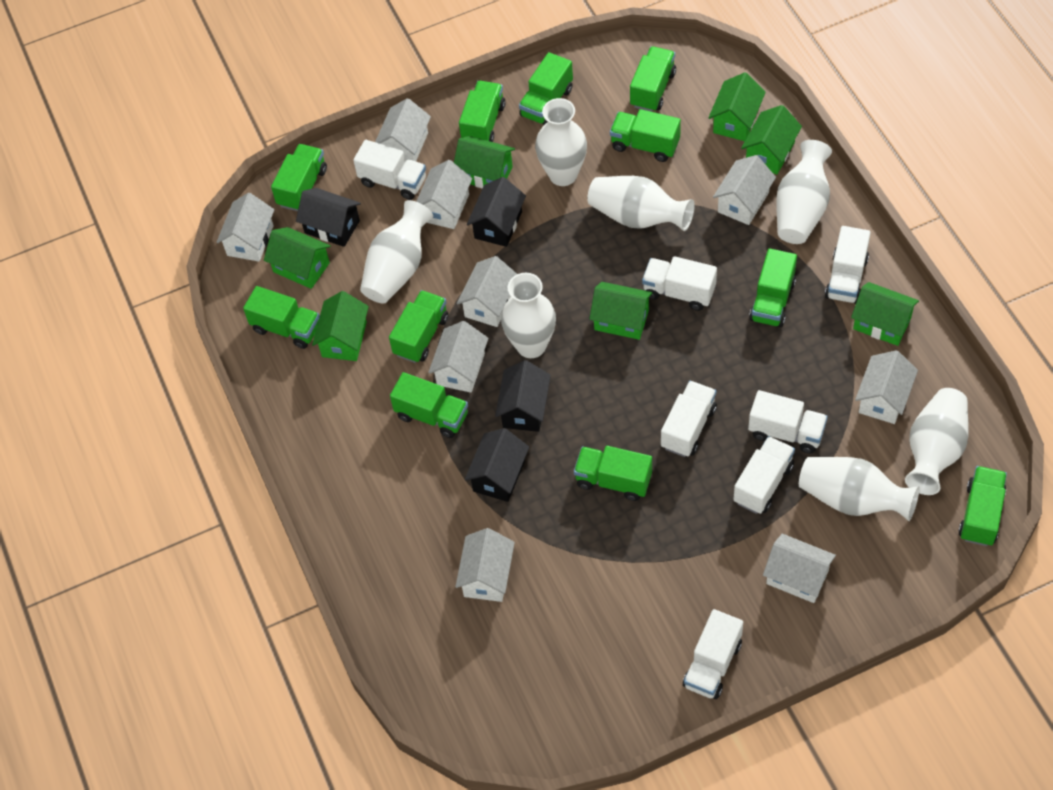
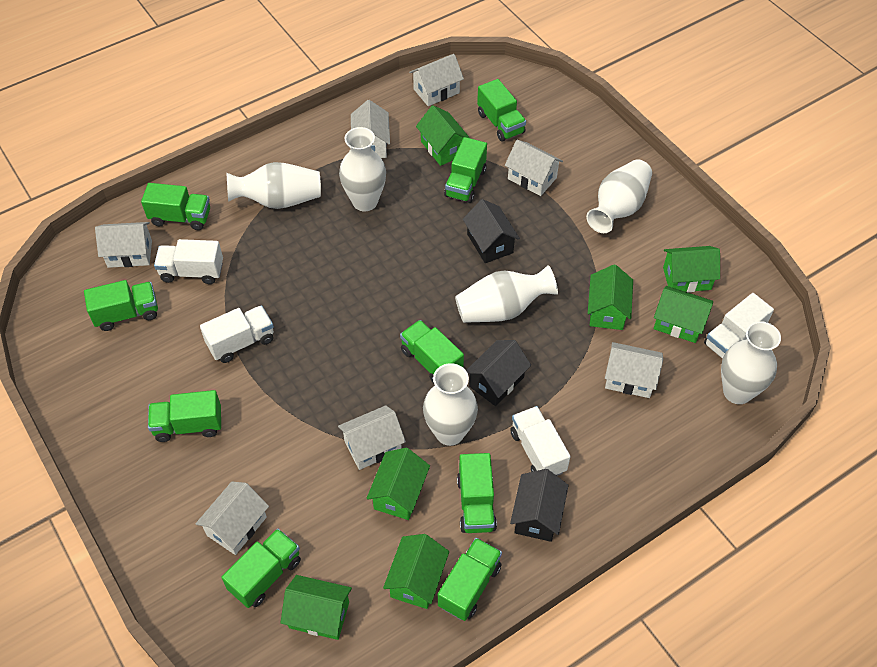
black house: [296,188,361,247] [465,428,529,502] [467,177,526,247] [495,360,551,432] = 4 -> [463,199,520,263] [466,340,531,406] [510,469,569,542] = 3
green truck: [243,286,320,349] [271,144,327,211] [389,290,449,363] [390,372,468,438] [459,81,505,142] [519,52,573,125] [574,446,652,501] [610,109,681,162] [630,46,676,112] [749,248,797,327] [958,466,1007,546] = 11 -> [84,280,158,331] [141,183,210,230] [148,390,221,442] [221,528,301,608] [400,320,464,383] [438,538,502,621] [444,137,487,203] [457,453,497,533] [477,79,526,142] = 9
white house: [216,193,274,262] [375,98,431,161] [416,160,472,229] [428,321,488,393] [455,528,515,602] [457,256,517,327] [713,155,776,225] [763,534,836,603] [855,350,918,424] = 9 -> [95,222,152,268] [196,482,269,555] [338,405,406,470] [351,100,390,158] [409,54,464,106] [505,140,563,196] [605,342,663,398] = 7
white truck: [353,140,426,200] [642,256,717,311] [661,381,717,457] [683,609,743,699] [733,436,795,514] [748,390,828,453] [825,226,871,304] = 7 -> [154,239,223,284] [200,305,274,363] [510,406,571,476] [704,293,774,358] = 4
white vase: [360,200,433,304] [501,273,556,358] [535,98,587,186] [587,176,695,231] [776,140,832,244] [799,457,920,521] [905,388,969,495] = 7 -> [226,162,321,209] [339,127,386,211] [423,363,478,446] [455,265,558,323] [586,159,652,233] [721,321,781,404] = 6

